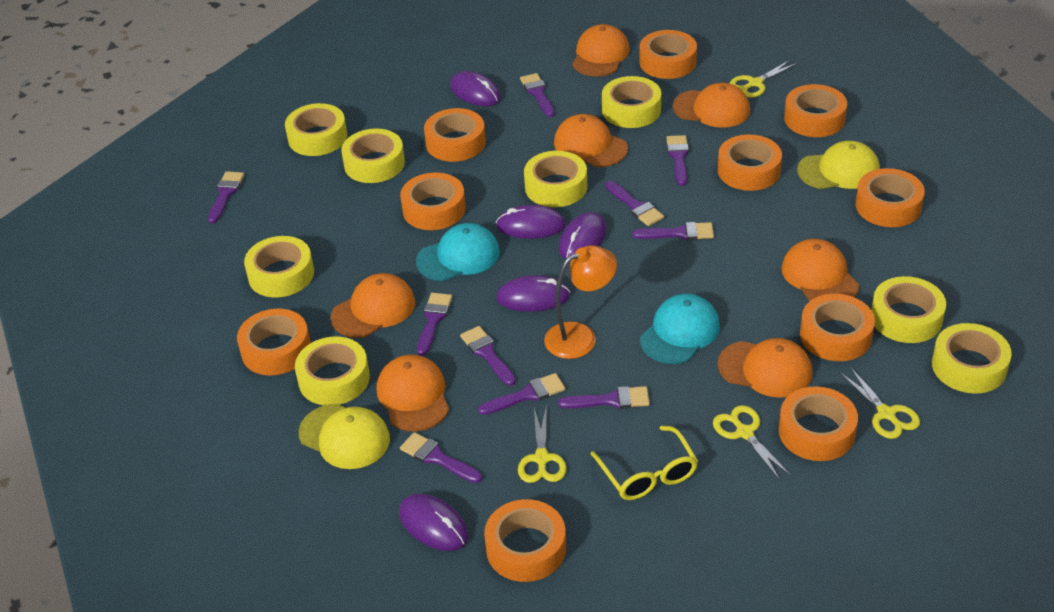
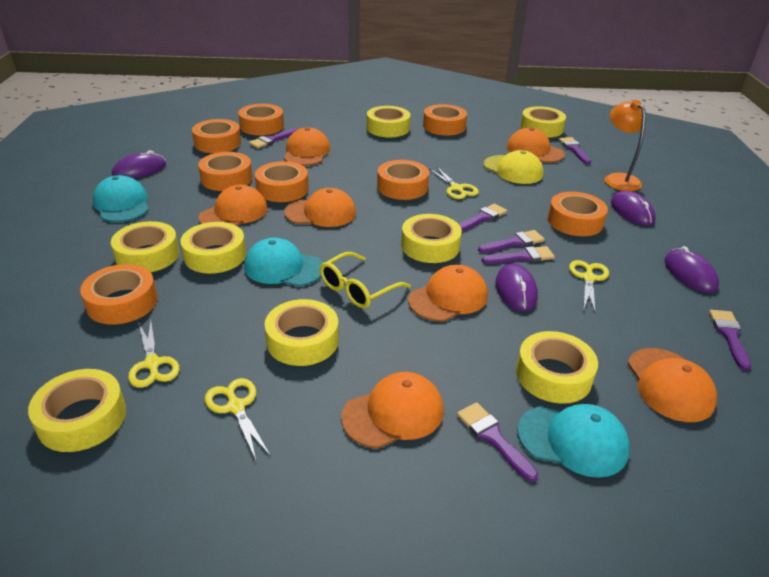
orange tape: [237,309,311,375] [400,173,466,230] [424,108,486,162] [484,499,566,582] [639,30,697,79] [718,134,782,191] [779,386,858,461] [784,84,847,137] [800,294,875,361] [856,168,925,227] = 10 -> [80,264,158,325] [192,119,241,153] [198,152,252,191] [238,104,284,135] [255,161,309,202] [377,160,429,200] [423,104,467,136] [548,192,608,236] = 8
purple brush: [208,171,244,223] [400,432,482,483] [417,293,452,356] [460,326,516,386] [478,373,565,415] [520,73,555,117] [558,386,650,409] [605,181,664,226] [632,222,714,240] [666,135,689,186] = 10 -> [249,128,298,149] [457,403,538,482] [459,204,507,232] [478,230,545,253] [482,246,555,264] [559,137,591,164] [709,310,751,371] = 7
purple mouse: [399,493,469,551] [450,71,501,106] [496,205,566,239] [496,275,570,312] [559,212,607,259] = 5 -> [112,150,166,178] [496,263,538,311] [611,190,656,226] [665,246,719,293] = 4
turquoise cap: [416,223,500,281] [640,294,720,364] = 2 -> [93,175,149,222] [244,238,323,286] [517,404,630,478] = 3
yellow cap: [299,404,390,469] [797,141,880,189] = 2 -> [484,150,543,184] = 1

